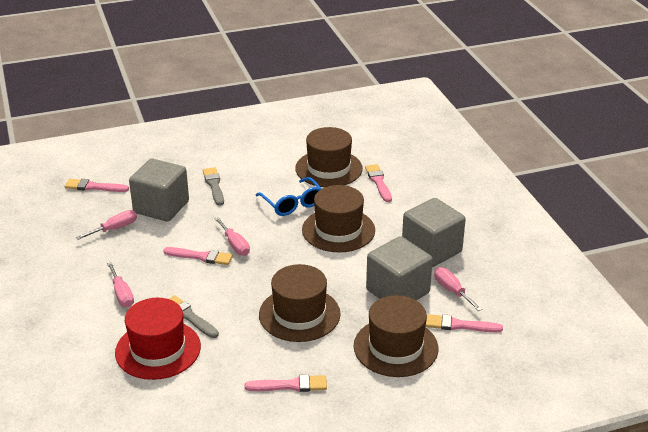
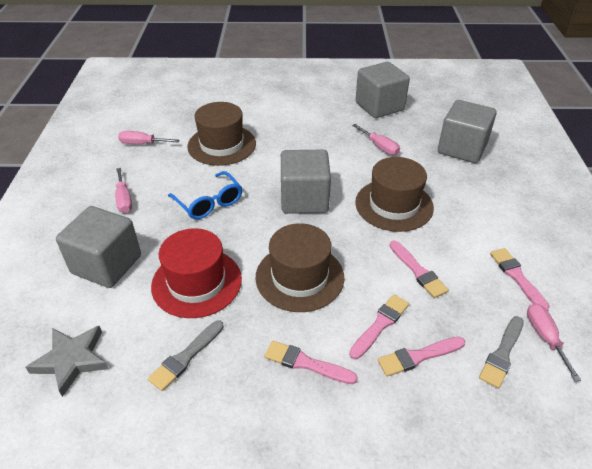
brown hat: [259,264,340,342] [295,127,363,187] [302,185,375,252] [354,295,439,377] = 4 -> [187,102,256,166] [255,223,345,312] [355,157,434,232] = 3
grey cube: [129,159,189,222] [366,236,433,300] [402,198,466,267] = 3 -> [56,206,141,288] [281,150,331,214] [355,62,410,118] [438,100,497,163] = 4
grey star: none = 0 -> [25,326,108,397] = 1

